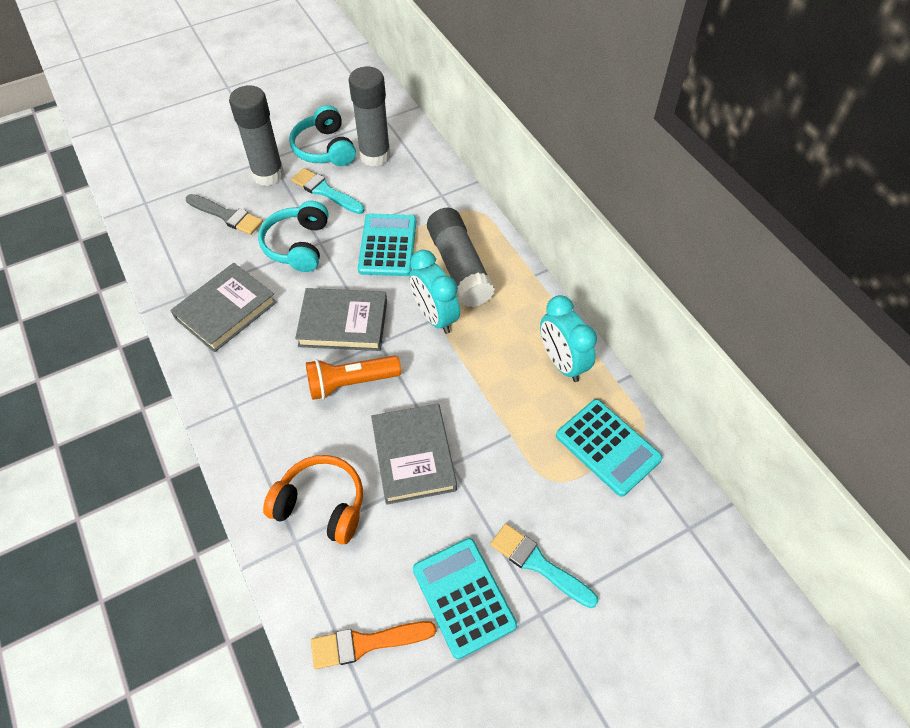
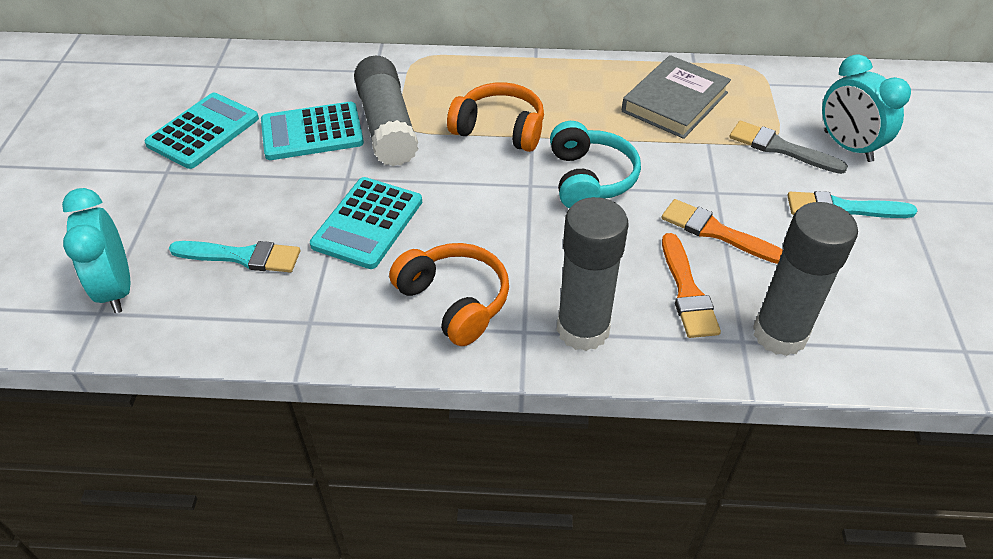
grey book: [170,263,277,352] [295,288,387,351] [371,404,457,505] = 3 -> [622,55,731,139] = 1
orange brush: [311,621,436,669] = 1 -> [661,199,783,264] [662,233,721,338] = 2
orange flashlight: [306,355,401,400] = 1 -> none = 0
orange headphones: [263,455,363,544] = 1 -> [389,243,509,346] [447,82,544,152] = 2
turquoise headphones: [258,201,329,272] [289,105,356,166] = 2 -> [550,121,641,209] = 1

